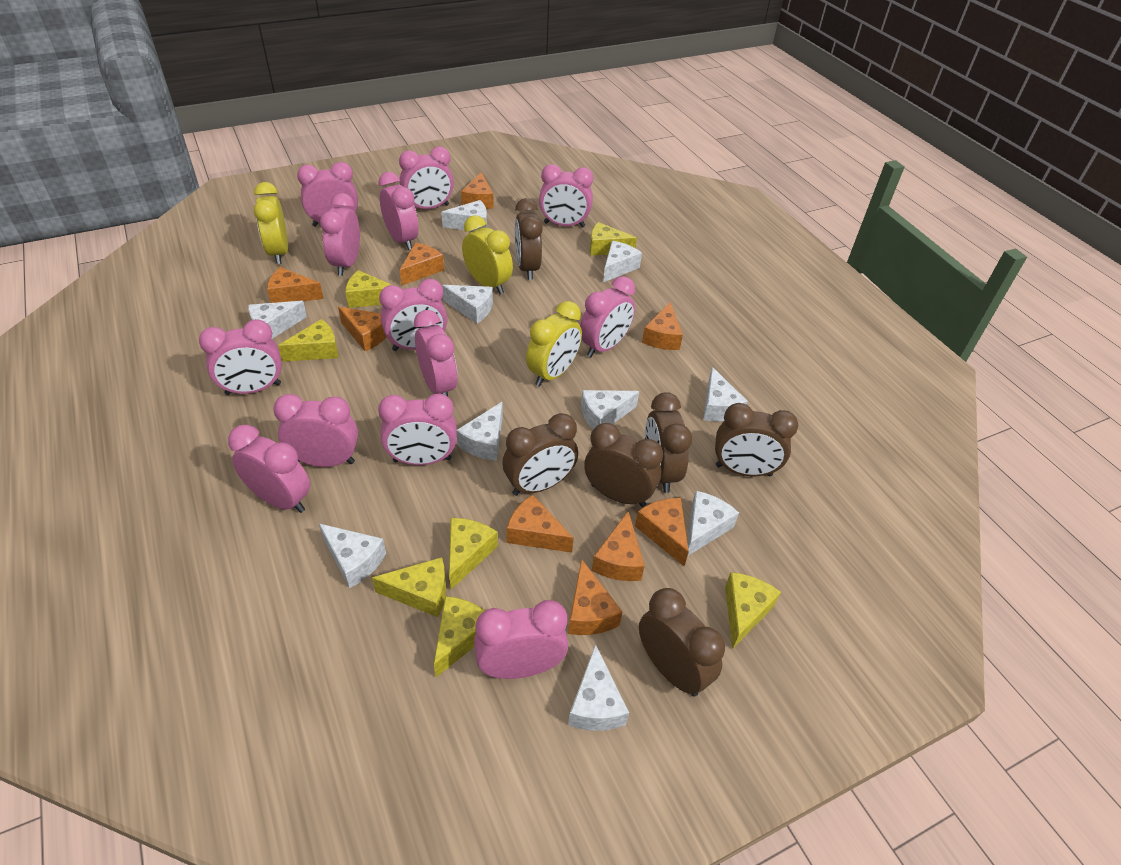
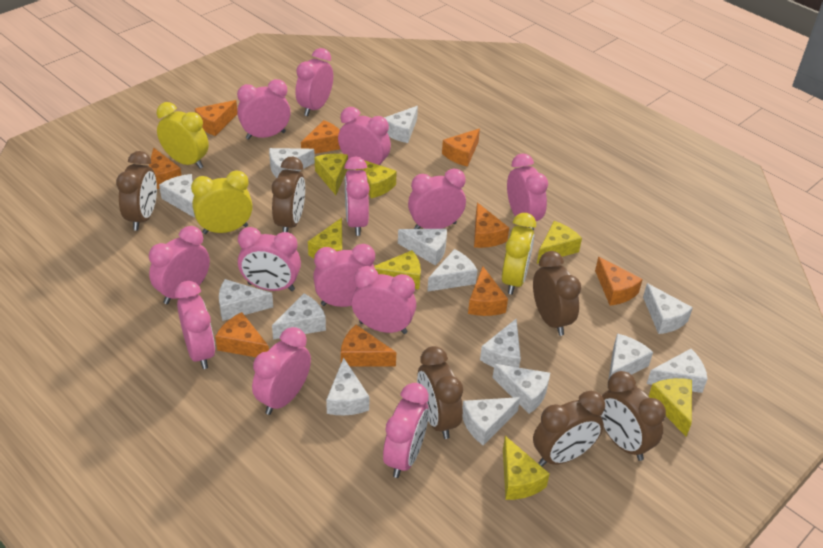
white cheese: [248,301,307,339] [319,524,386,588] [441,200,487,231] [442,285,493,324] [457,402,503,461] [568,644,629,731] [581,390,639,429] [603,241,642,282] [687,491,739,556] [703,367,748,421] = 10 -> [159,174,195,218] [219,279,273,321] [269,148,315,178] [272,294,326,340] [326,358,369,415] [384,106,418,143] [398,229,447,266] [427,249,477,292] [462,397,520,446] [480,318,521,368] [493,364,550,414] [607,334,653,387] [643,283,693,334] [647,349,707,393] = 14

